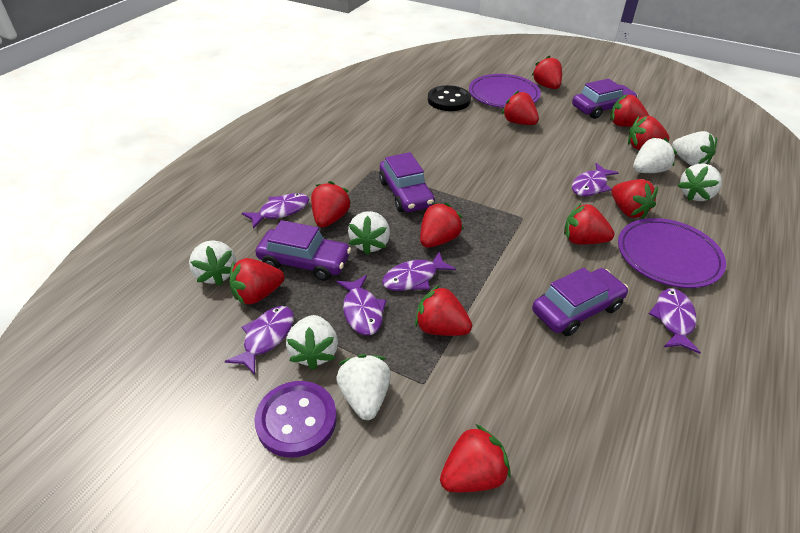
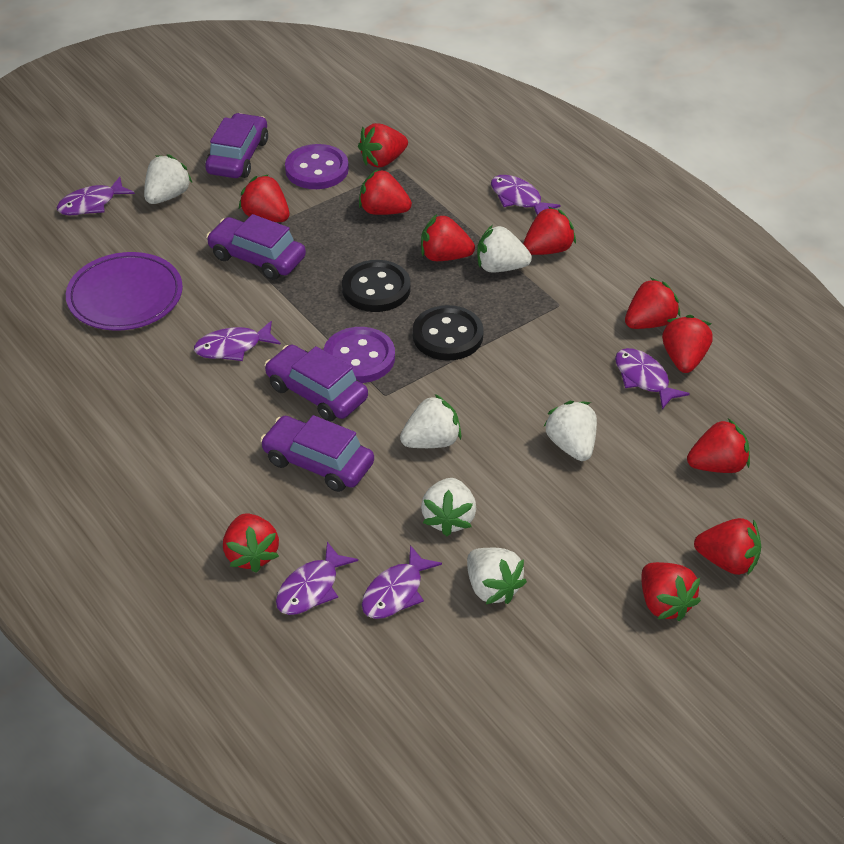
black button: [428,85,471,111] = 1 -> [342,260,411,312] [413,305,484,361] = 2
purple button: [254,381,337,458] = 1 -> [285,144,349,189] [323,327,395,383] = 2
purple plate: [469,74,541,108] [618,218,726,288] = 2 -> [66,252,183,331] = 1
white strawberry: [189,240,236,286] [286,315,338,370] [336,354,391,420] [348,211,390,255] [633,137,677,173] [672,131,717,166] [677,163,722,201] = 7 -> [144,154,192,204] [400,394,461,448] [421,478,476,536] [467,548,527,604] [477,225,532,272] [544,401,597,461] = 6

